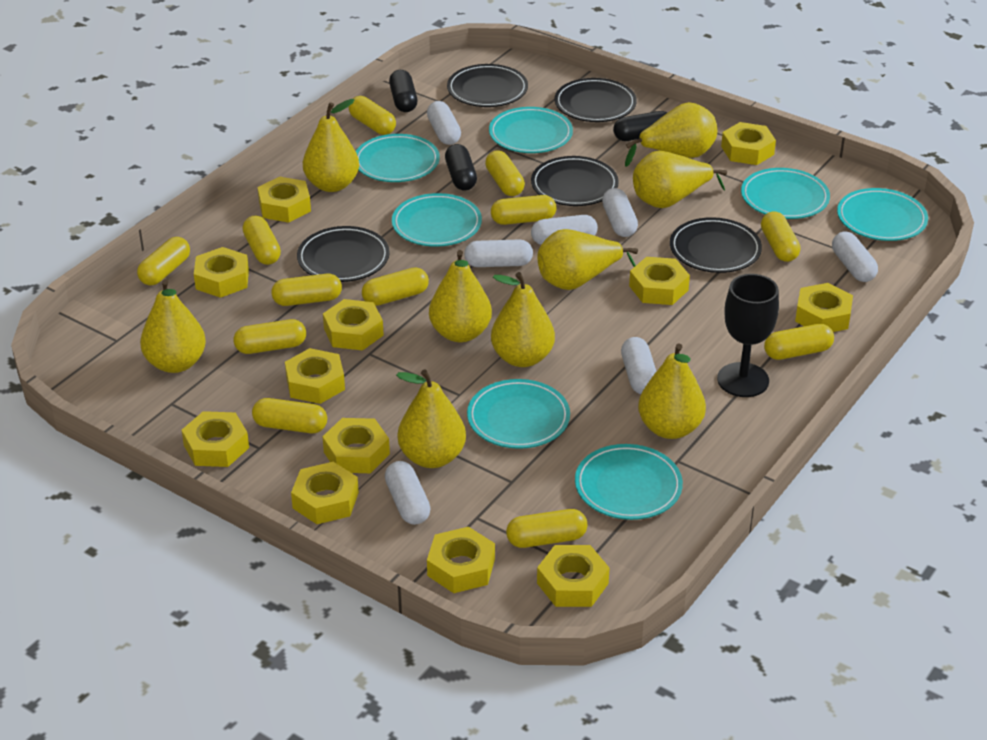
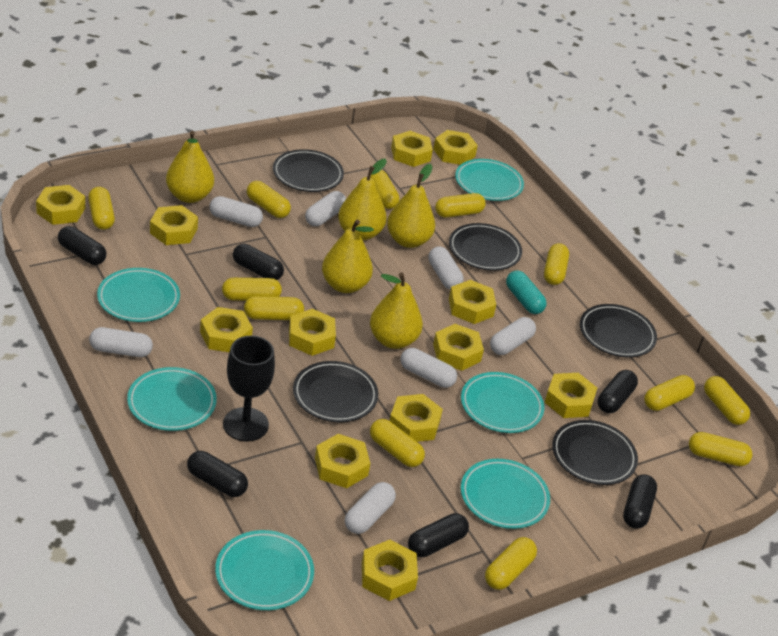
black capsule: [389,70,418,112] [445,144,477,191] [613,111,668,141] = 3 -> [58,226,106,265] [187,451,248,497] [233,244,284,280] [408,513,469,557] [598,370,638,414] [623,474,657,529] = 6
turquoise capsule: none = 0 -> [506,270,547,314] = 1
turquoise plate: [356,134,440,182] [392,193,482,247] [467,379,570,449] [489,107,573,153] [575,444,683,520] [741,168,830,219] [837,188,928,241] = 7 -> [97,268,180,322] [127,367,217,431] [215,530,314,610] [455,159,524,201] [461,372,544,433] [461,459,550,529] = 6
yellow pear: [140,279,206,373] [303,99,359,192] [396,370,466,468] [429,250,492,342] [491,272,555,367] [538,229,638,290] [625,102,717,167] [633,151,727,208] [638,343,706,439] = 9 -> [166,131,214,203] [322,219,374,293] [338,159,387,240] [370,273,423,349] [387,164,435,248] = 5

